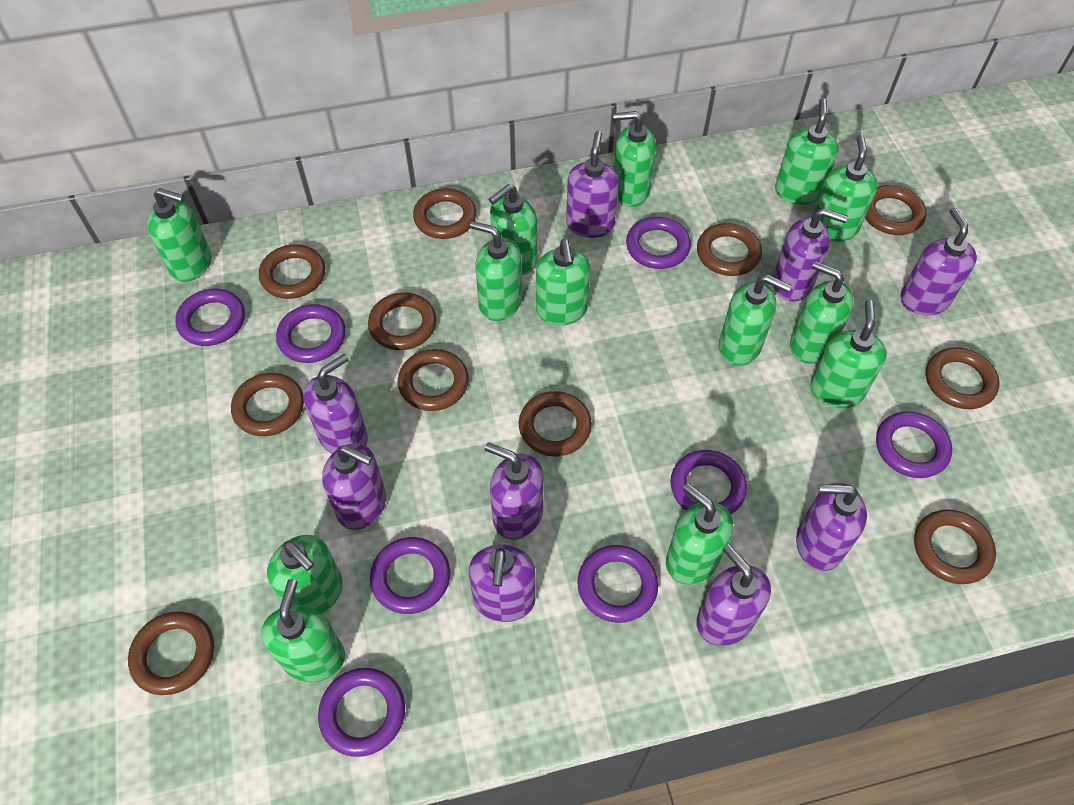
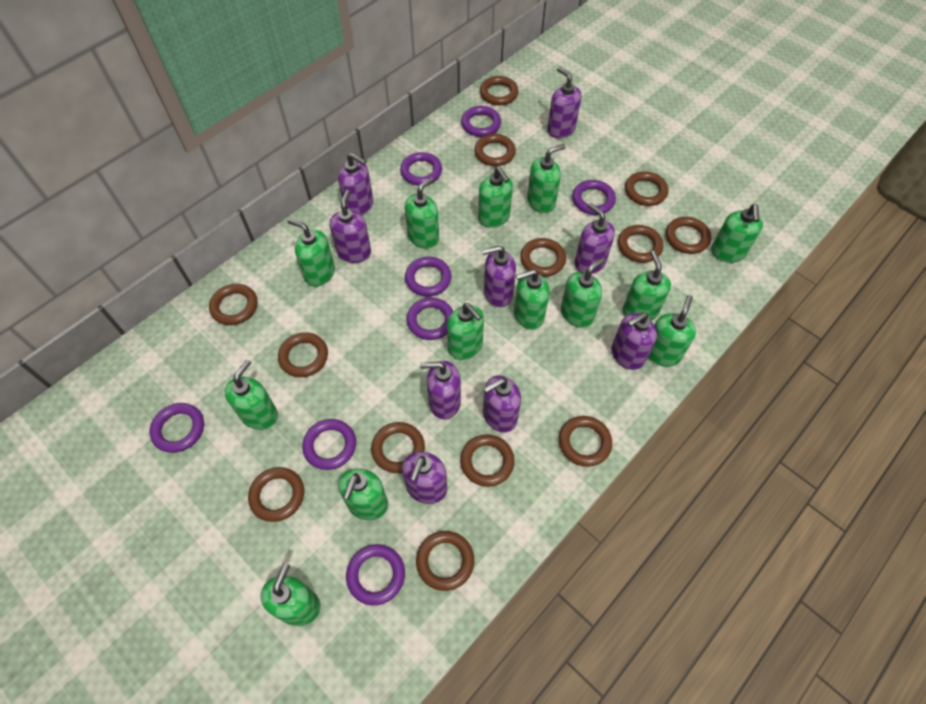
brown ring: [128,611,214,695] [231,373,304,436] [259,244,325,299] [368,292,437,350] [398,349,469,411] [413,189,476,239] [519,391,592,457] [697,223,762,276] [865,185,926,235] [914,509,996,584] [926,347,1000,409] = 11 -> [209,284,258,325] [248,467,304,522] [278,332,328,377] [371,422,425,473] [416,531,474,591] [460,434,515,487] [474,134,516,166] [480,76,519,105] [520,238,566,277] [559,416,612,467] [618,225,663,263] [625,171,668,206] [666,217,711,254] = 13

